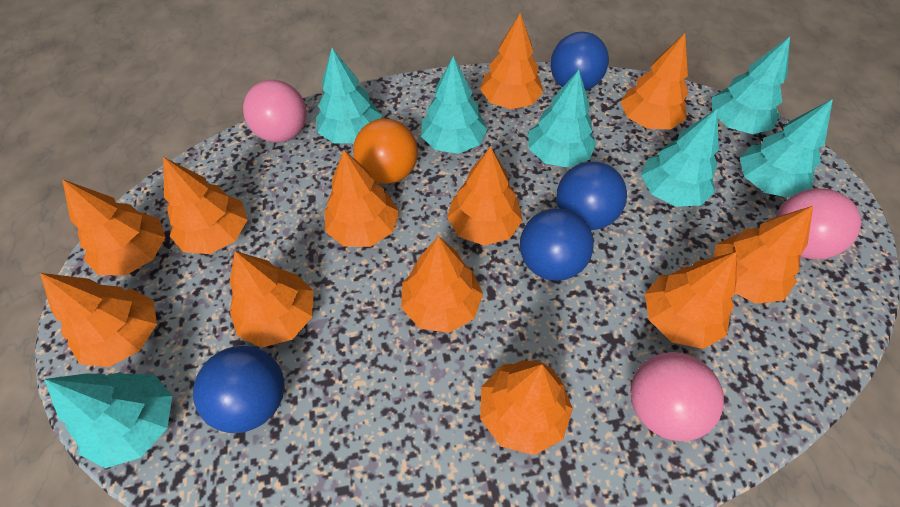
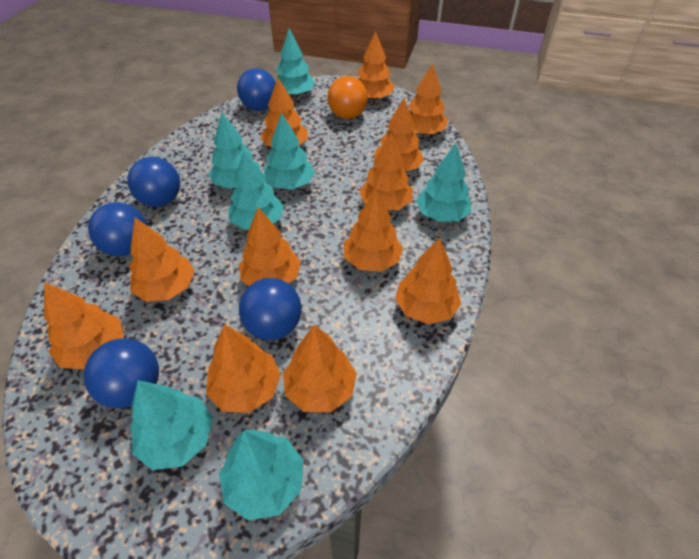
blue ball: [193,346,284,433] [520,208,594,281] [551,32,609,91] [556,162,627,230] = 4 -> [84,338,159,408] [88,202,147,257] [127,157,180,207] [237,68,276,111] [239,278,302,340] = 5
pink ball: [243,80,307,143] [630,352,724,441] [776,188,861,259] = 3 -> none = 0

